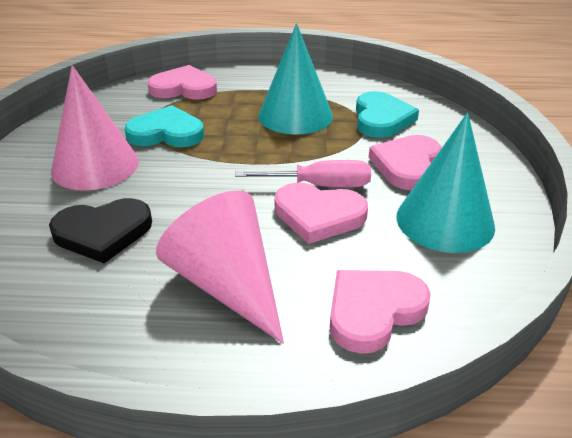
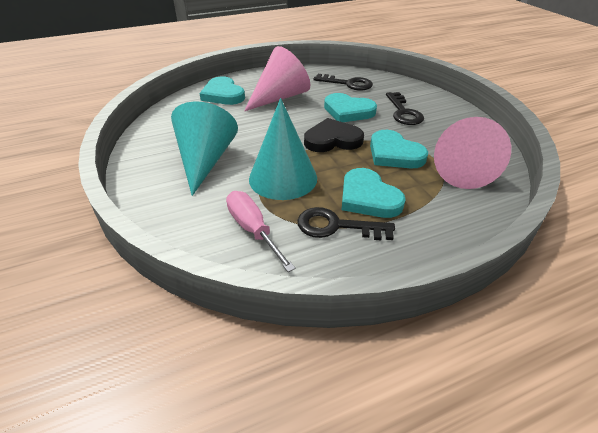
black key: none = 0 -> [297,207,395,240] [313,74,373,91] [386,92,424,125] = 3
pink heart: [148,65,217,100] [275,183,368,244] [330,270,431,354] [369,135,442,190] = 4 -> none = 0
turquoise heart: [125,105,204,147] [356,91,419,138] = 2 -> [199,76,245,105] [324,93,377,122] [342,168,406,218] [370,130,428,169] = 4

